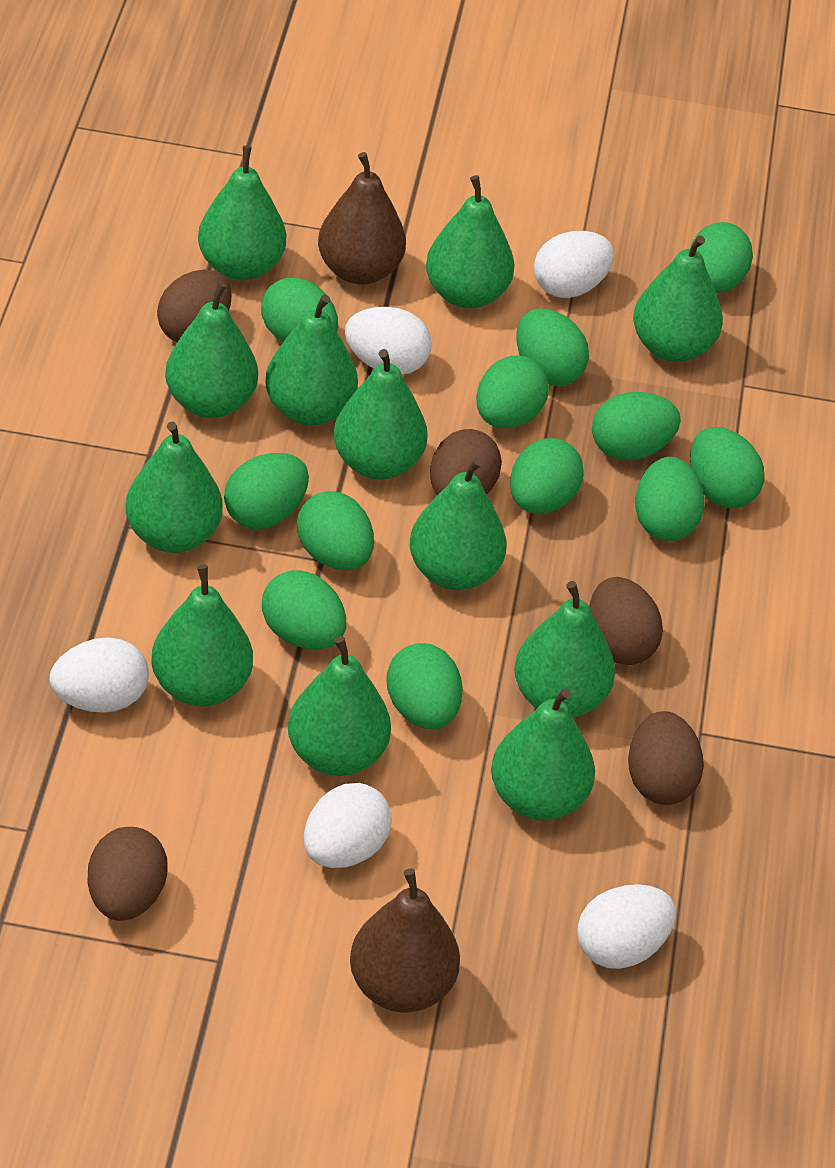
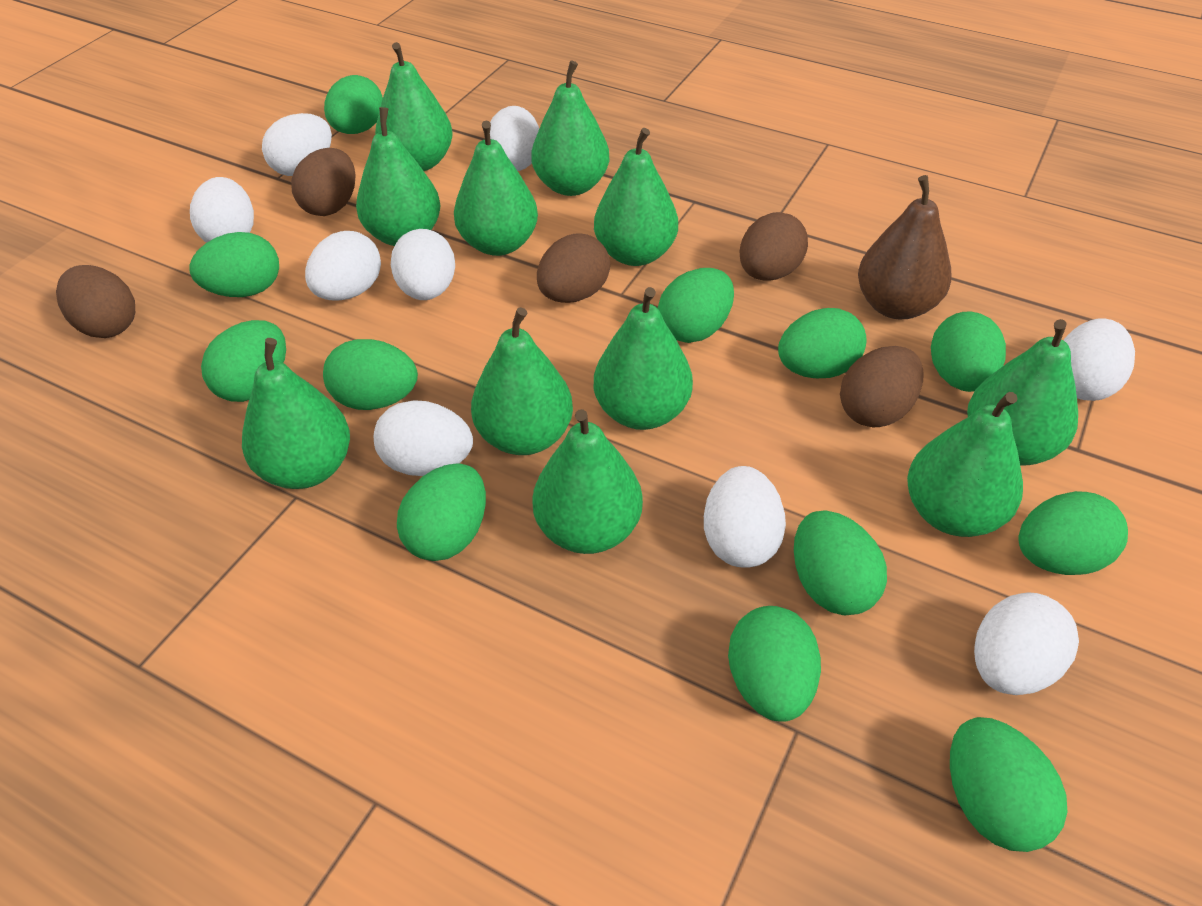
brown pear: [318,152,406,285] [350,868,460,1012] = 2 -> [858,175,952,319] = 1
green pear: [126,421,223,553] [151,564,253,706] [165,282,258,418] [198,146,286,280] [265,295,358,426] [288,636,391,776] [333,349,428,480] [410,458,507,590] [426,175,515,308] [491,688,595,821] [514,581,615,718] [633,235,723,362] = 12 -> [242,338,350,489] [356,107,441,246] [375,42,453,171] [454,121,538,256] [471,307,573,455] [531,60,609,196] [532,409,643,554] [594,128,678,266] [594,287,693,430] [907,392,1023,537] [967,319,1078,466] = 11
white egg: [50,637,149,713] [304,783,392,868] [345,307,432,375] [534,231,614,298] [577,884,676,969] = 5 -> [190,177,254,243] [262,113,332,176] [305,231,381,301] [374,400,473,476] [391,229,455,300] [490,106,539,171] [704,466,786,568] [974,593,1079,695] [1064,318,1135,401] = 9

